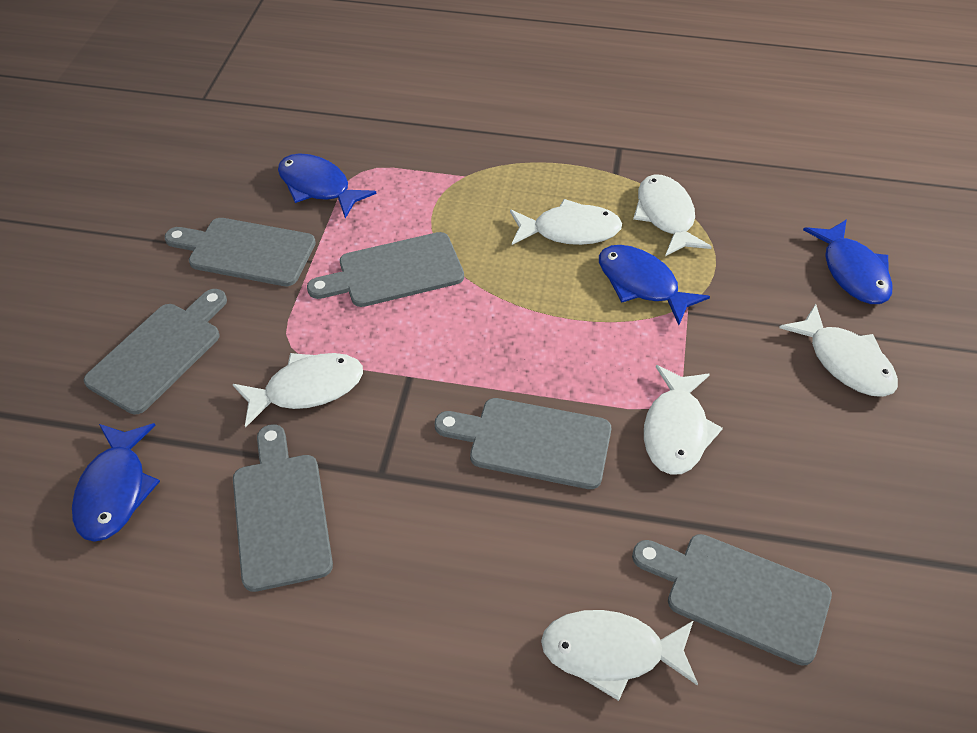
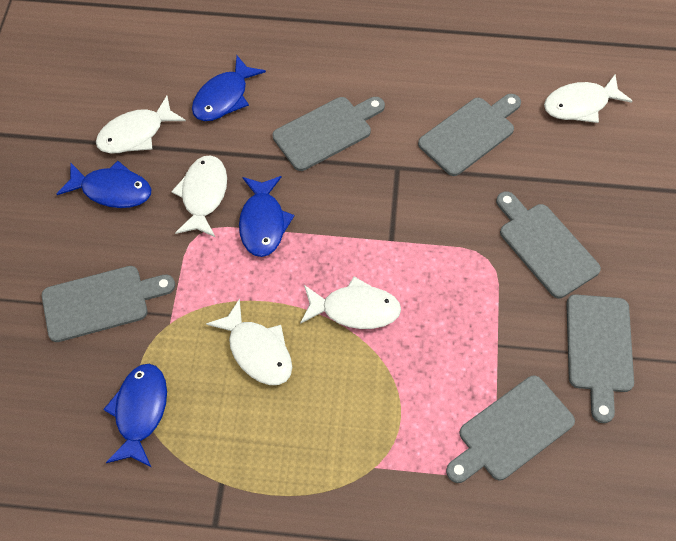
white fish: [233,353,363,428] [510,199,622,245] [541,610,698,701] [633,175,711,256] [644,365,723,475] [779,304,898,397] = 6 -> [96,96,186,153] [171,155,227,237] [206,299,292,385] [300,276,401,329] [544,74,633,123] = 5

